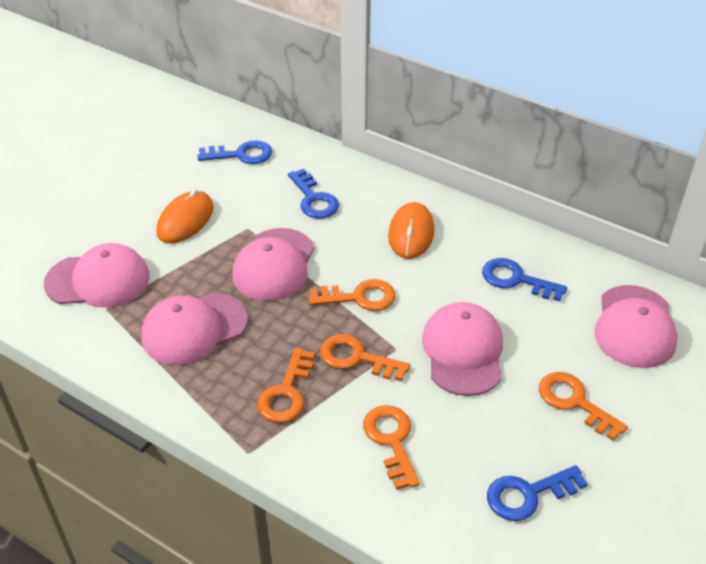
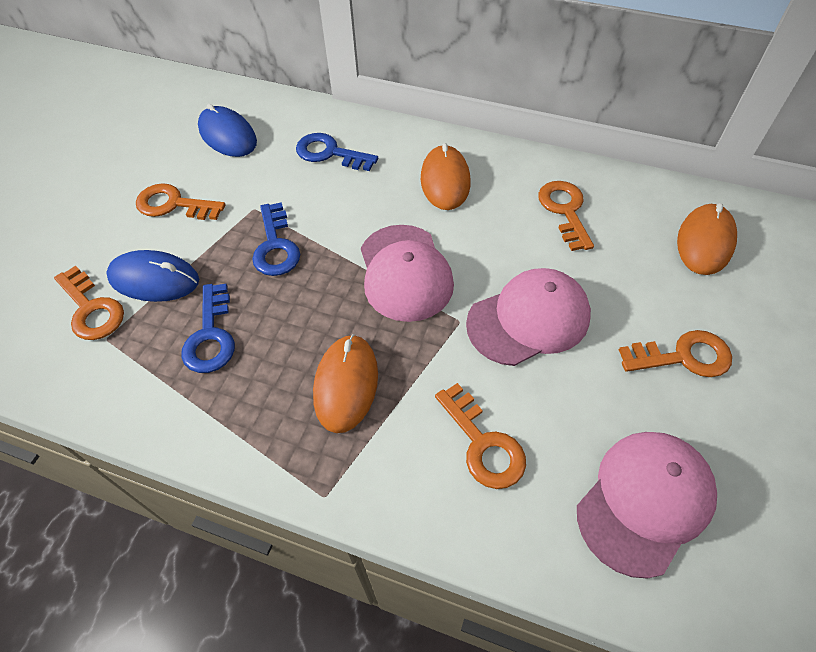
blue key: [198,140,272,164] [288,169,339,218] [482,258,567,301] [487,465,588,521] = 4 -> [181,284,235,373] [252,202,300,276] [296,133,378,171] = 3
blue mouse: none = 0 -> [106,250,199,302] [198,104,257,157] = 2
orange mouse: [156,189,214,243] [388,202,434,259] = 2 -> [313,334,378,433] [421,143,470,210] [677,203,737,275] = 3
pink cap: [44,243,150,308] [141,292,248,365] [232,228,315,301] [422,302,503,396] [594,285,678,368] = 5 -> [361,225,454,322] [466,268,591,366] [577,432,717,579] = 3

